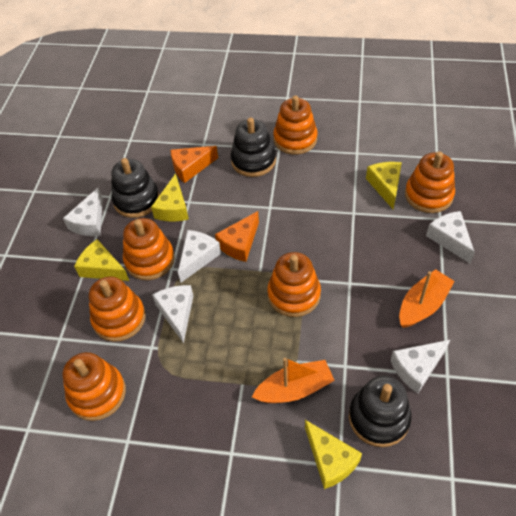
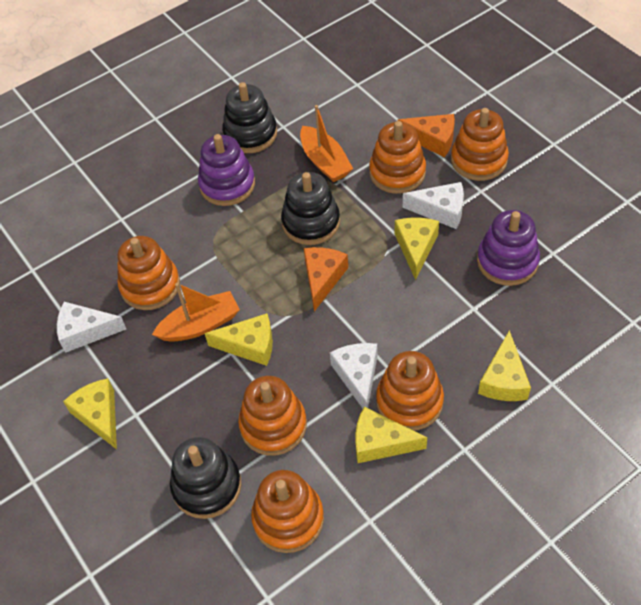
purple stacking toy: none = 0 -> [198,134,255,206] [477,210,540,286] = 2
white cheese: [63,188,103,236] [152,285,193,343] [178,230,221,282] [390,340,450,393] [426,211,475,264] = 5 -> [57,302,126,353] [330,343,377,408] [403,182,464,229] = 3
yellow cheese: [74,239,129,281] [151,174,189,222] [305,420,362,489] [366,162,402,209] = 4 -> [63,378,117,449] [205,313,273,366] [355,407,427,463] [395,217,439,280] [478,330,531,401] = 5

